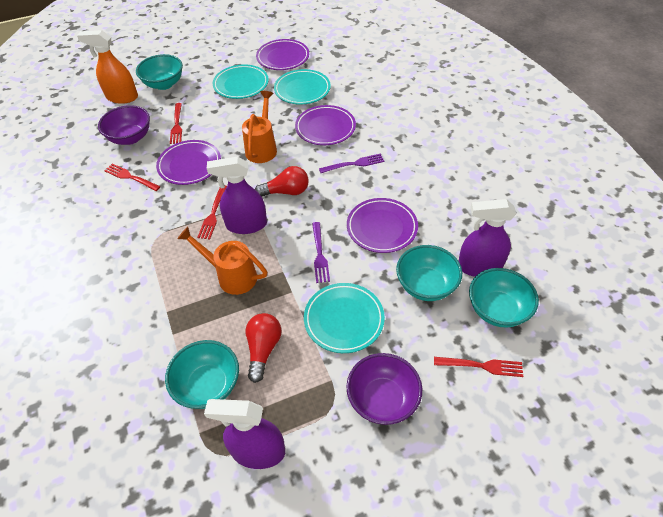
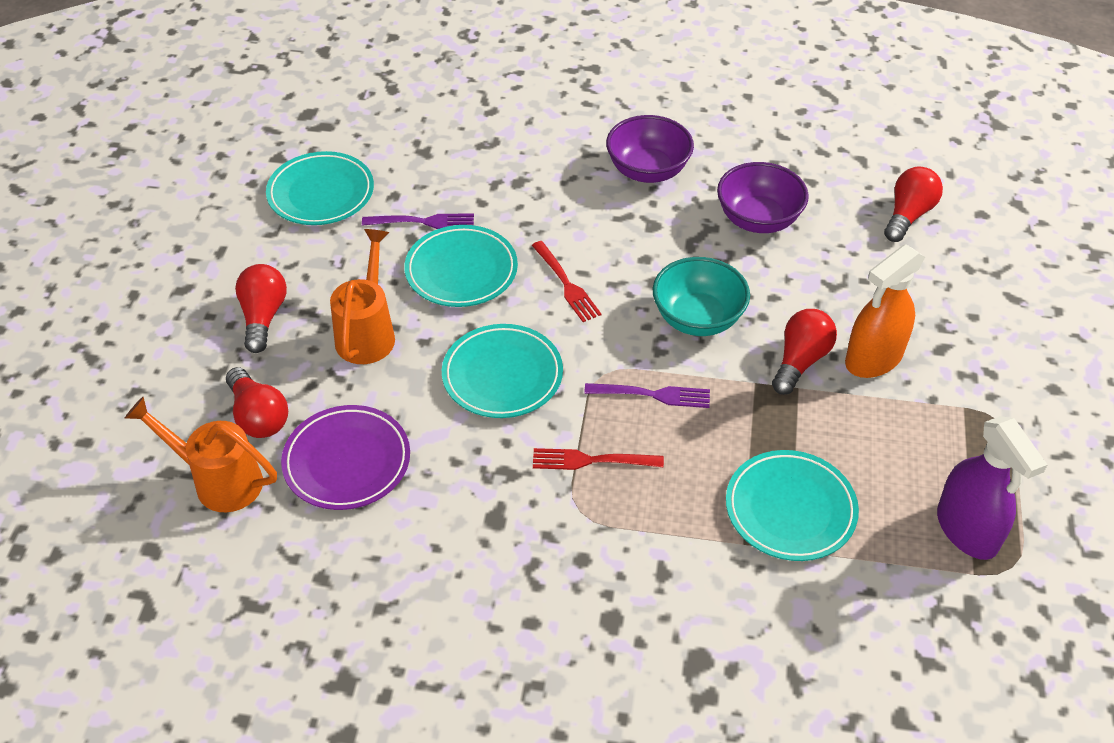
purple plate: [156,140,221,185] [256,39,309,70] [295,105,356,145] [347,198,418,253] = 4 -> [281,405,410,510] = 1
purple spray bottle: [204,399,285,469] [207,156,267,234] [458,199,516,277] = 3 -> [937,416,1048,560] = 1
red fork: [104,164,161,191] [170,103,182,144] [197,185,227,239] [434,357,523,377] = 4 -> [532,241,602,322] [533,448,664,470] = 2
red light bulb: [245,313,282,383] [255,166,309,197] = 2 -> [226,367,288,438] [235,264,287,353] [772,309,837,395] [884,166,943,242] = 4
turquoise bowl: [136,54,183,90] [165,340,239,409] [396,245,462,301] [469,268,539,328] = 4 -> [653,257,750,336] = 1
turquoise plate: [213,64,269,99] [274,69,331,105] [304,283,385,353] = 3 -> [266,151,374,225] [404,225,518,307] [442,324,563,418] [726,450,859,561] = 4

